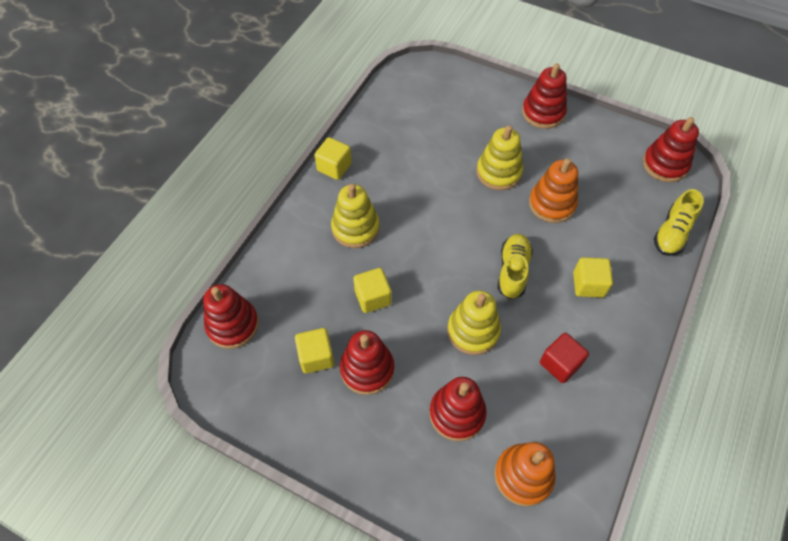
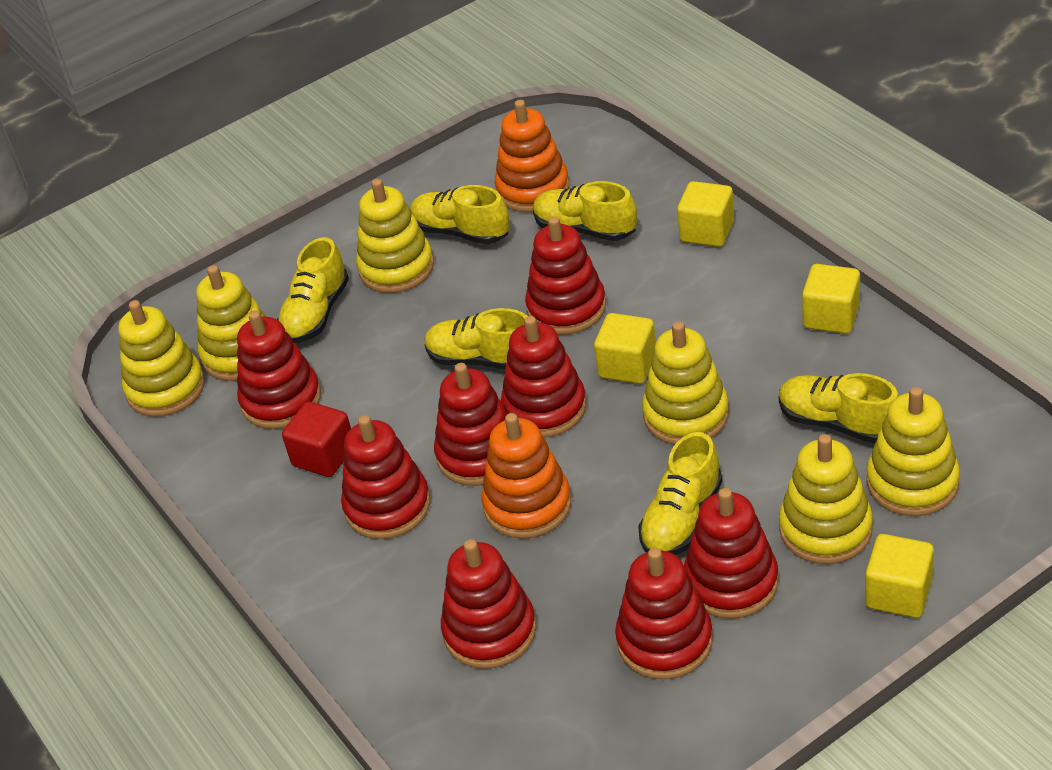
red stacking toy: [203,284,259,349] [340,330,394,395] [429,377,487,441] [522,63,567,129] [643,117,699,182] = 5 -> [237,310,321,429] [341,415,430,539] [434,363,508,486] [441,539,536,669] [501,316,586,438] [525,216,606,335] [615,548,713,679] [684,488,779,619] = 8
yellow shoe: [498,234,533,299] [654,189,704,256] = 2 -> [277,237,349,343] [410,185,510,244] [425,308,528,370] [533,181,637,241] [638,432,722,555] [779,373,899,443] = 6
yellow stacking toy: [331,184,379,248] [447,290,501,355] [476,125,523,190] = 3 -> [118,300,205,417] [197,265,266,381] [356,179,434,293] [642,321,729,445] [779,434,873,564] [866,387,960,516] = 6

